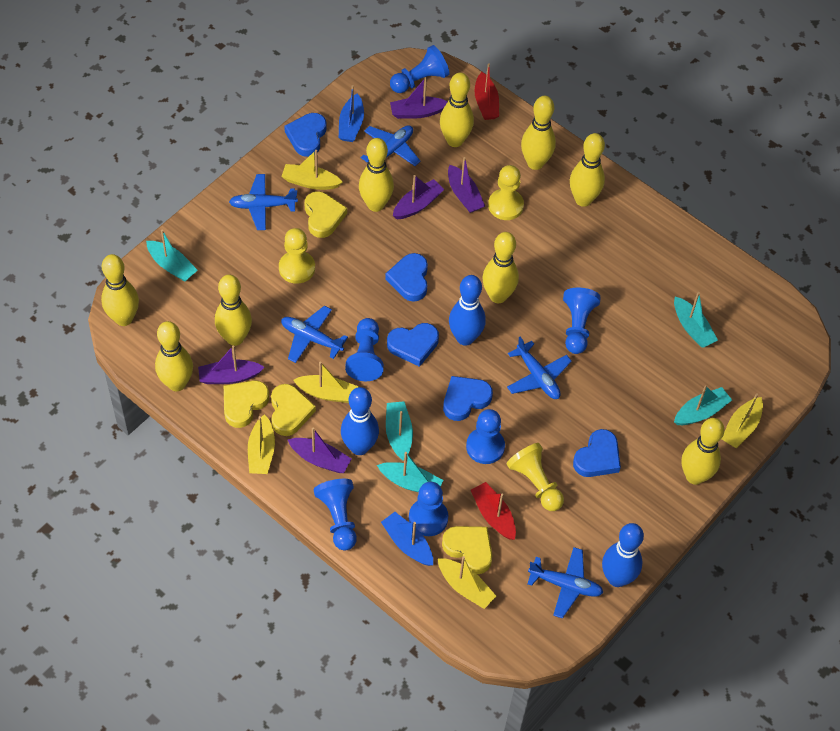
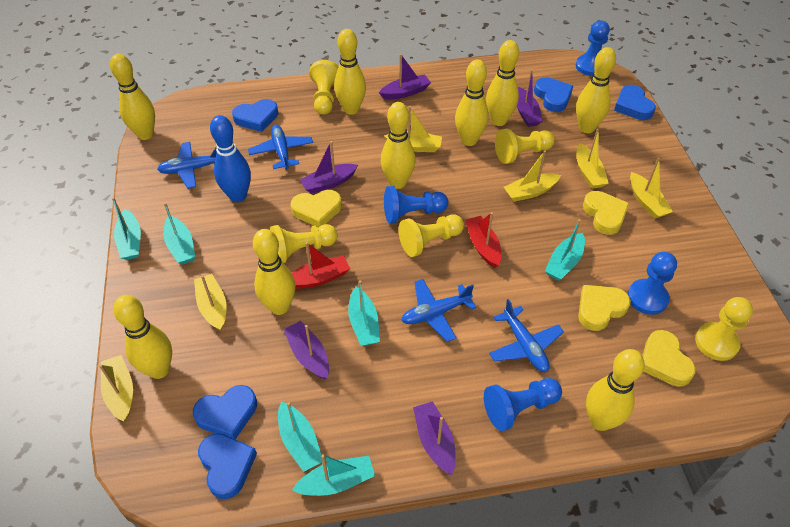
blue boat: [339,85,364,142] [381,512,433,566] = 2 -> none = 0
blue bowling pin: [341,387,379,455] [449,275,486,346] [602,523,644,587] = 3 -> [210,115,251,202] = 1
blue pawn: [314,479,357,551] [345,318,384,381] [390,45,449,93] [409,482,448,536] [466,409,505,464] [563,288,601,354] = 6 -> [384,186,448,223] [484,378,562,431] [576,20,610,76] [628,252,677,315] = 4
blue plane: [229,174,298,230] [281,306,348,363] [361,125,421,166] [507,337,572,399] [528,547,604,619] = 5 -> [157,142,217,189] [248,125,313,170] [401,279,476,342] [489,299,564,372] = 4
turquoise boat: [146,230,198,282] [377,452,443,492] [386,401,413,461] [674,292,718,347] [674,386,732,425] = 5 -> [112,197,141,260] [163,202,195,265] [278,401,322,472] [292,454,375,496] [348,280,380,346] [545,219,585,281] = 6
yellow boat: [248,414,275,474] [281,150,343,190] [293,362,359,403] [438,556,496,609] [721,393,763,448] = 5 -> [99,355,133,421] [194,274,226,331] [384,106,442,152] [504,150,561,202] [576,128,609,189] [630,158,673,219] = 6
yellow pawn: [279,228,315,284] [488,165,524,220] [506,443,564,511] = 3 -> [270,224,338,263] [309,60,339,115] [398,214,464,257] [495,129,555,164] [695,297,753,361] = 5

